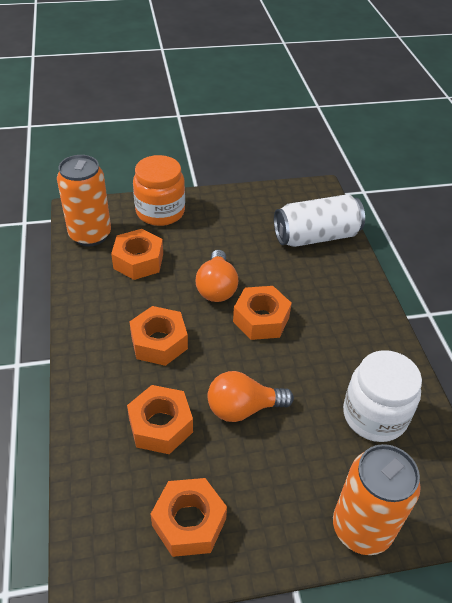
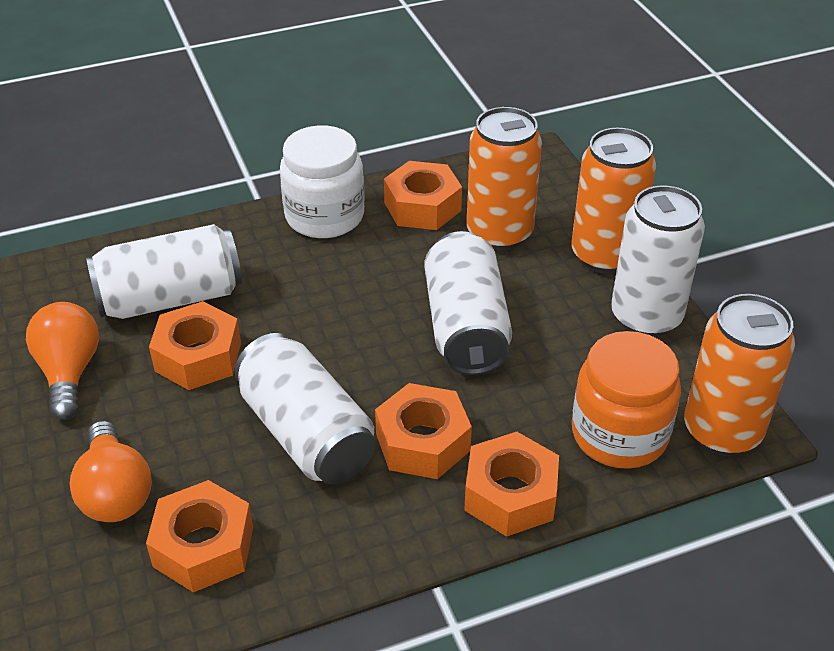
orange can: [57,155,111,246] [333,444,421,555] = 2 -> [467,107,542,251] [572,128,656,274] [684,294,795,456] = 3
white can: [274,194,365,247] = 1 -> [86,224,242,319] [235,333,376,484] [424,231,512,375] [611,185,705,337] = 4

